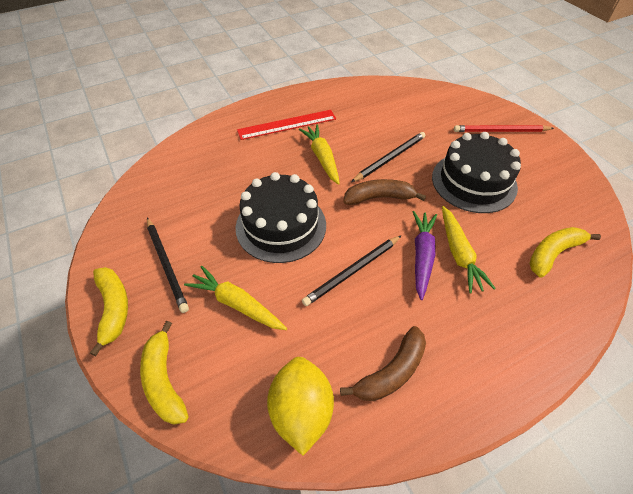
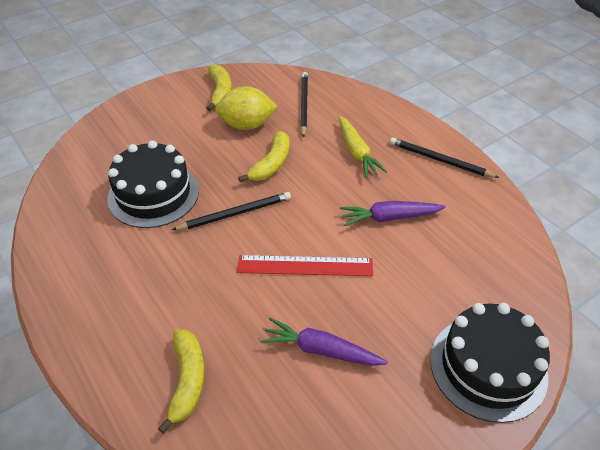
brown banana: [340,326,426,401] [343,179,426,205] = 2 -> none = 0
purple carrot: [413,211,437,300] = 1 -> [260,318,388,366] [340,201,446,226] = 2
red pencil: [454,125,554,132] = 1 -> none = 0
yellow carrot: [184,266,287,330] [299,124,340,185] [442,206,496,294] = 3 -> [338,116,387,178] = 1

